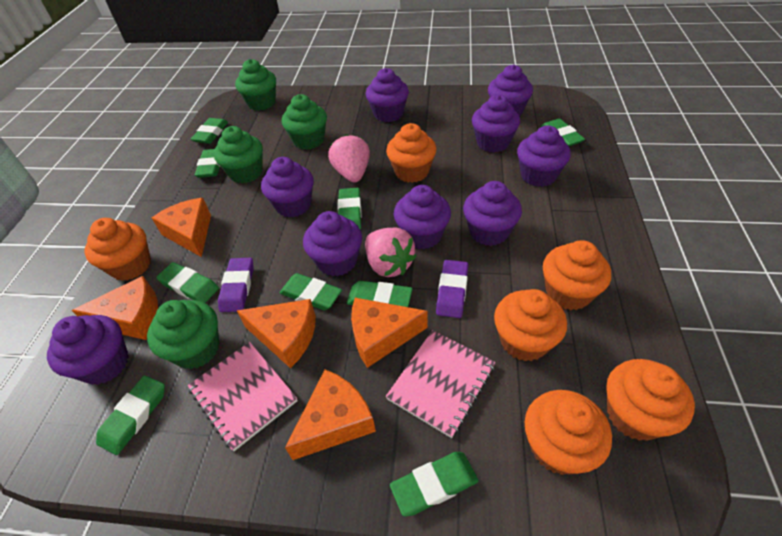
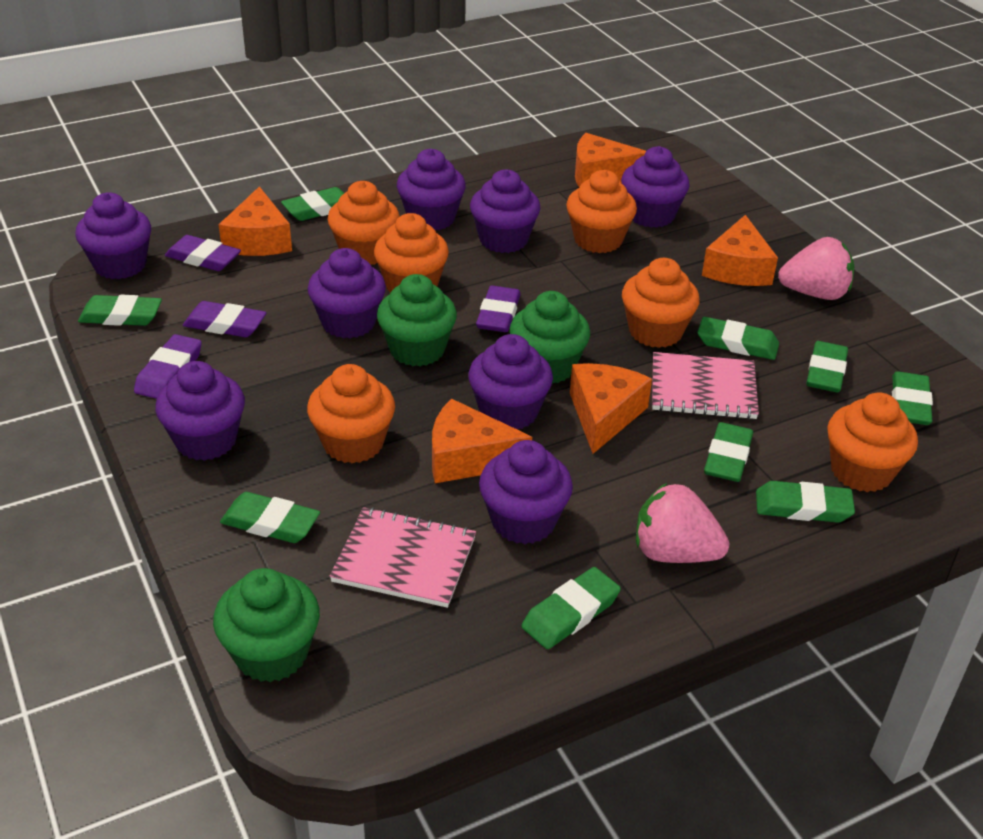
green cupcake: [147,300,220,369] [214,126,263,183] [235,59,276,111] [282,94,327,150] = 4 -> [213,568,320,682] [377,274,457,366] [510,291,590,384] = 3
purple cupcake: [47,315,128,385] [261,157,314,217] [303,211,362,276] [366,68,409,122] [394,185,451,249] [463,181,522,246] [472,95,520,153] [488,65,533,117] [517,125,571,187] = 9 -> [75,192,151,279] [155,361,245,461] [308,248,386,338] [397,149,466,230] [468,334,553,429] [470,169,541,253] [479,440,573,544] [621,146,690,228] = 8
purple eraser: [218,258,254,312] [436,260,468,318] = 2 -> [134,334,202,399] [165,235,241,271] [183,301,267,337] [476,286,521,332] = 4

